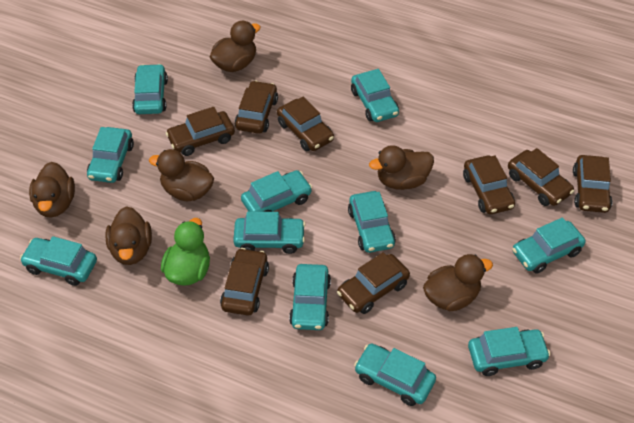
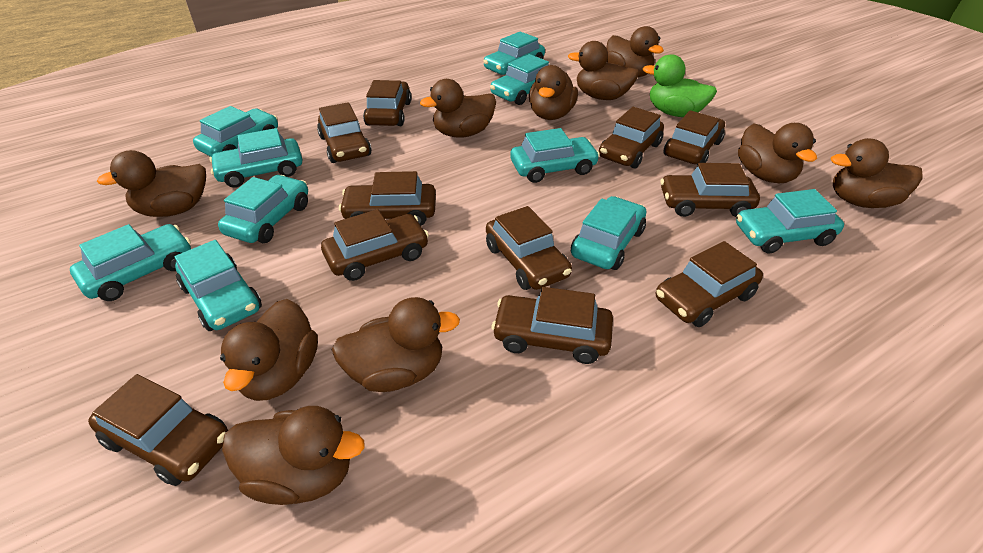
brown car: [166,107,235,156] [220,248,269,315] [235,80,278,134] [277,97,334,152] [337,252,410,314] [463,156,515,214] [508,148,574,206] [573,155,612,213] = 8 -> [88,374,228,486] [317,102,372,163] [321,209,429,281] [339,171,436,226] [363,80,411,126] [486,206,572,290] [492,287,613,364] [599,107,664,168] [656,241,763,327] [660,163,760,217] [663,110,725,165] = 11
brown duck: [29,162,75,218] [105,206,152,265] [149,149,214,201] [210,21,261,72] [369,145,434,190] [423,254,493,311] = 6 -> [97,150,206,217] [220,299,318,401] [222,406,365,505] [332,297,460,392] [420,79,496,138] [529,65,578,120] [568,41,639,100] [606,26,664,77] [738,123,817,183] [831,138,923,208] = 10
turquoise car: [20,236,97,286] [87,127,134,183] [132,64,168,114] [233,211,306,254] [241,170,312,212] [289,264,331,330] [348,191,396,253] [351,69,399,122] [354,343,436,406] [468,327,550,376] [512,217,586,274] = 11 -> [70,224,191,301] [175,240,262,331] [193,106,278,157] [209,128,303,188] [218,175,308,243] [483,32,545,75] [490,54,549,105] [510,128,600,183] [571,196,646,270] [736,189,844,253] = 10

